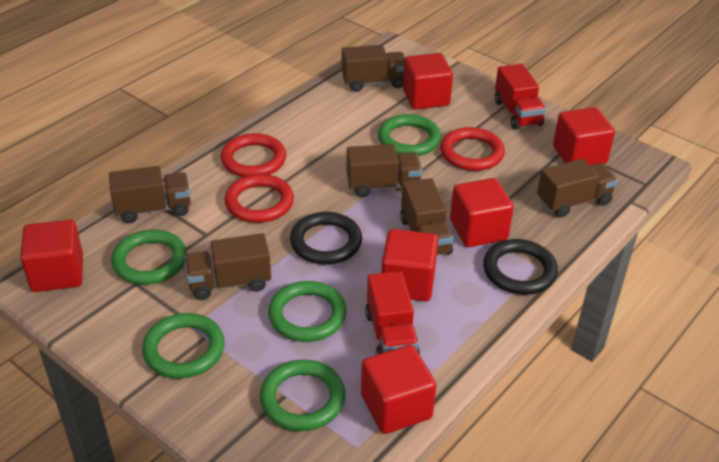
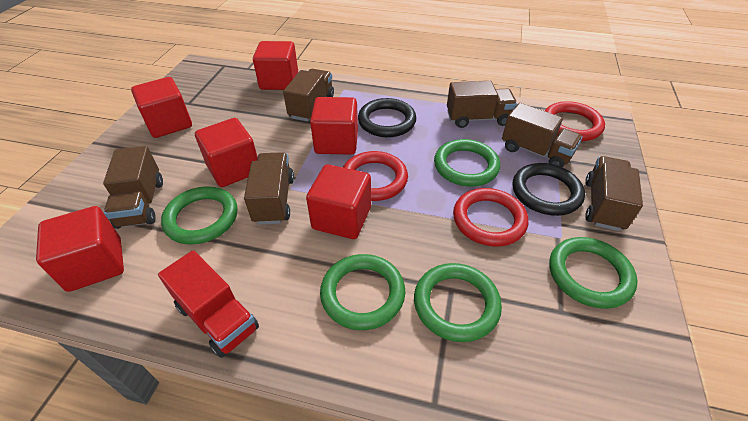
red truck: [365,271,420,355] [495,64,546,130] = 2 -> [158,250,259,358] = 1

